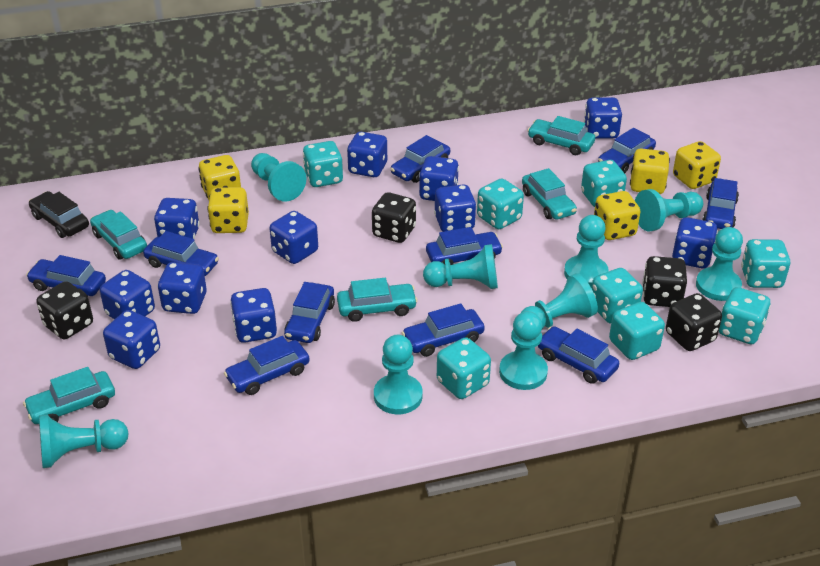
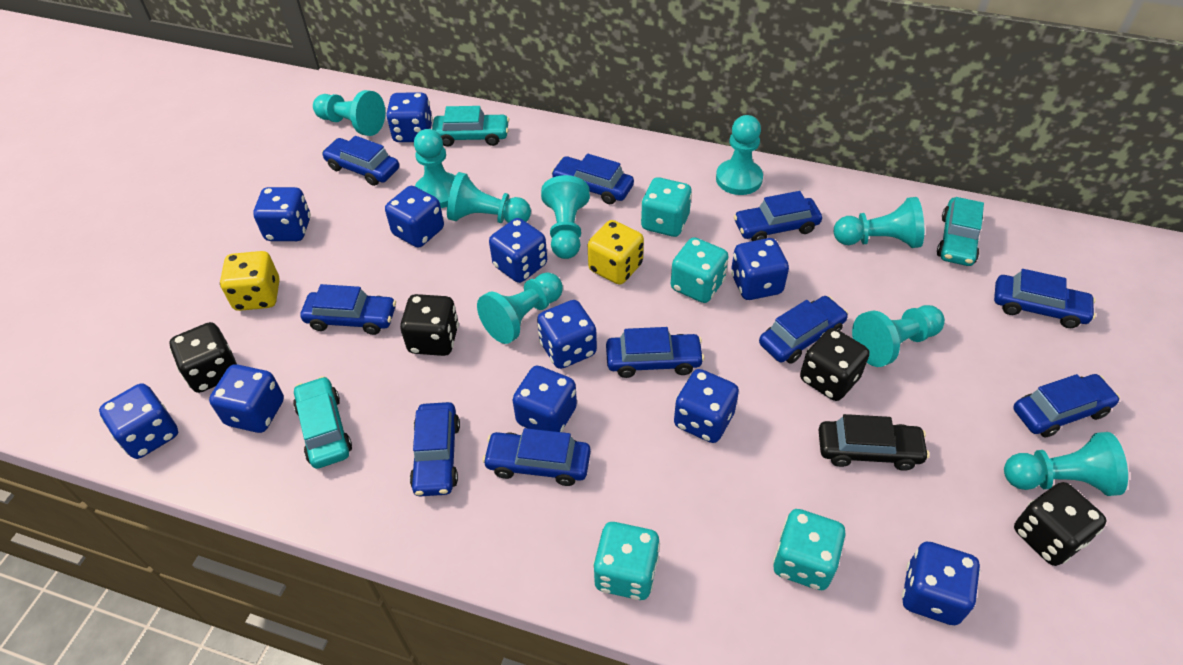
turquoise car: [23,367,115,424] [90,210,147,260] [337,278,418,322] [522,168,577,220] [527,116,595,155] = 5 -> [293,376,352,469] [432,106,509,147] [937,197,984,266] = 3
turquoise dice: [303,141,343,187] [437,337,491,399] [477,178,524,229] [581,160,627,207] [592,268,643,323] [609,302,665,360] [719,287,771,344] [741,239,790,288] = 8 -> [593,522,660,600] [641,177,692,237] [671,237,729,303] [773,509,846,590] = 4
yellow dice: [198,155,241,200] [207,187,249,233] [594,191,640,240] [630,149,670,194] [673,141,721,189] = 5 -> [220,251,279,311] [588,220,644,285] = 2

